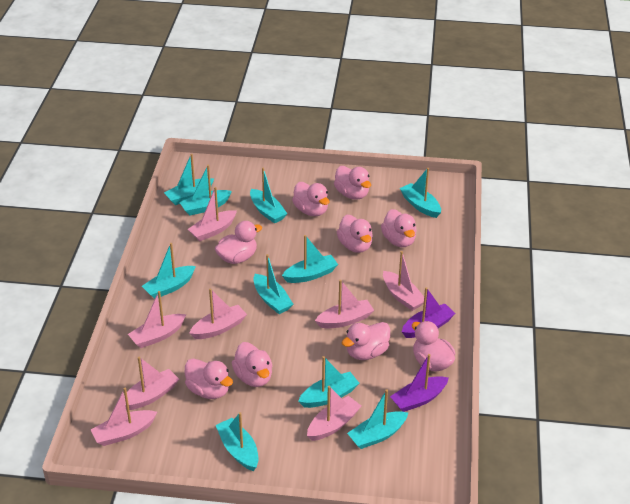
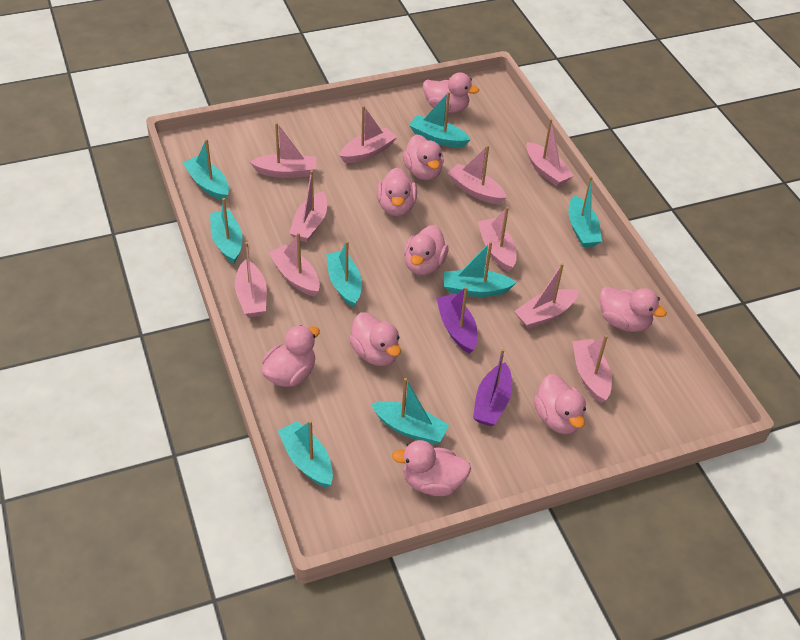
pink boat: [91,388,157,446] [124,357,179,410] [128,291,186,348] [188,187,237,241] [189,288,247,339] [307,386,361,441] [315,280,374,328] [383,251,424,311] = 8 -> [235,242,267,317] [250,123,316,178] [269,233,320,297] [289,170,327,242] [340,106,397,163] [447,145,507,204] [477,207,517,272] [514,263,579,329] [526,119,574,187] [572,335,612,403] = 10
turquoise boat: [142,243,196,299] [164,154,214,205] [179,165,232,216] [216,412,258,471] [250,168,287,223] [253,254,293,314] [282,235,338,283] [298,356,359,408] [347,390,408,449] [400,168,441,218] = 10 -> [183,139,229,200] [210,198,243,264] [278,420,333,488] [326,241,362,307] [371,378,449,445] [409,92,471,148] [444,242,517,297] [569,176,602,247] = 8

